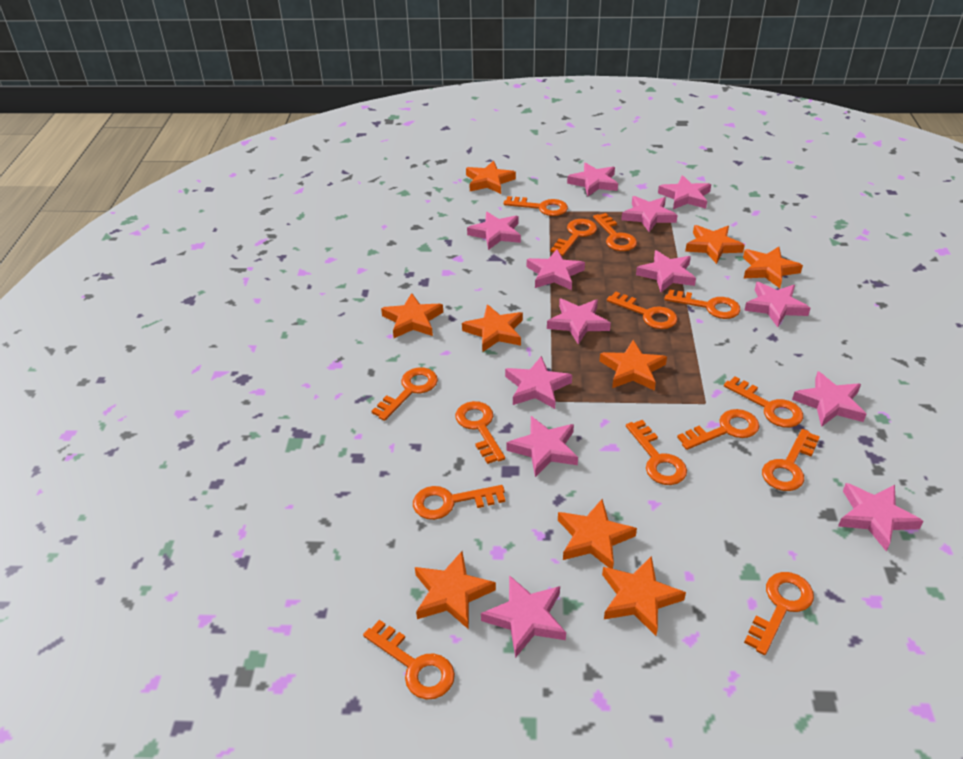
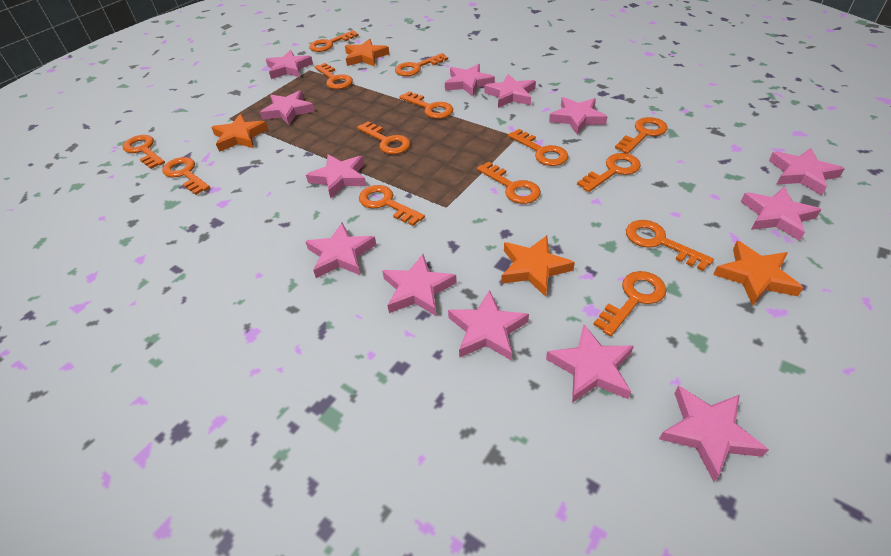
orange star: [381,293,443,338] [415,551,496,629] [462,304,523,352] [466,161,516,194] [558,499,637,569] [600,340,667,391] [602,556,686,636] [685,225,745,264] [743,247,803,288] = 9 -> [211,114,268,152] [345,39,389,67] [501,235,575,297] [713,241,803,306] = 4

